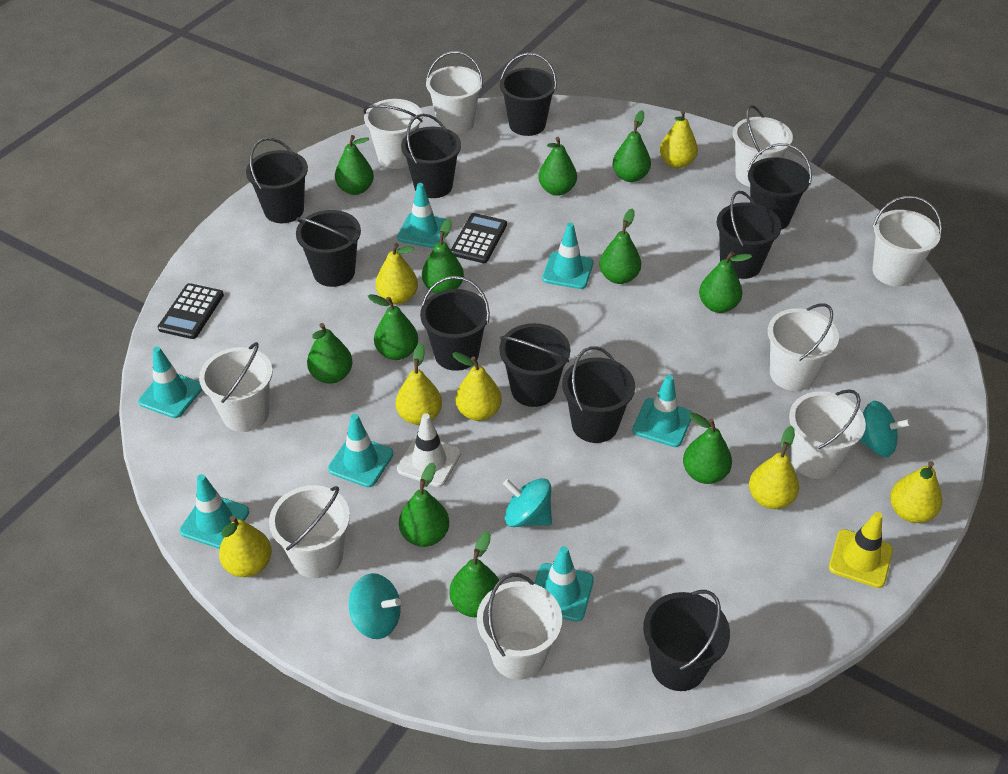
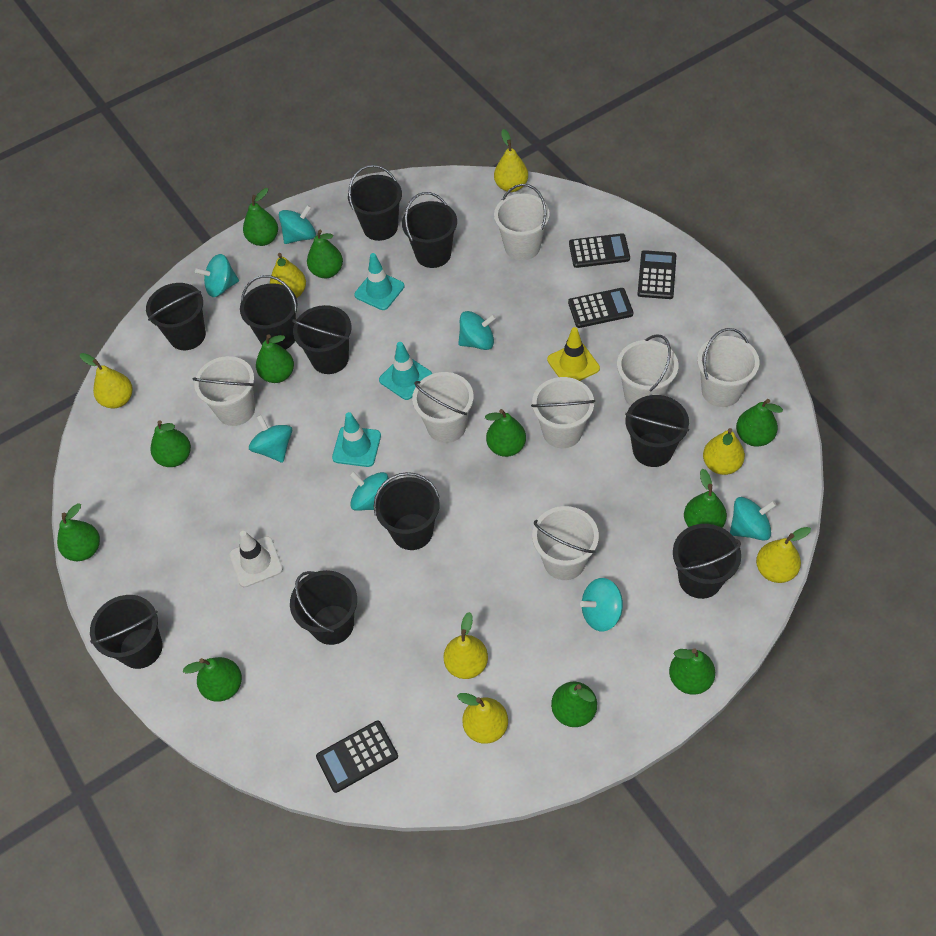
black calculator: [158,283,224,339] [451,213,507,263] = 2 -> [316,721,398,793] [568,288,633,328] [569,233,630,268] [637,250,676,299] = 4
turquoise spinning top: [349,573,401,639] [503,478,552,527] [859,401,911,457] = 3 -> [195,254,239,297] [249,415,292,463] [279,205,316,244] [349,471,389,511] [458,311,496,350] [580,578,623,632] [730,497,776,541] = 7
turquoise traffic cone: [138,347,202,418] [180,474,249,549] [328,414,393,487] [397,183,447,248] [534,546,594,622] [542,223,593,289] [632,375,692,447] = 7 -> [332,412,381,467] [354,253,404,310] [379,342,432,400] = 3
white bucket: [199,342,273,432] [269,485,350,578] [363,99,423,169] [426,51,483,134] [477,573,562,680] [733,105,793,187] [768,303,839,391] [789,389,866,479] [872,196,942,286] = 9 -> [193,356,255,426] [412,372,474,443] [494,184,550,261] [531,377,595,448] [532,506,599,580] [617,335,678,406] [697,328,759,407] = 7

